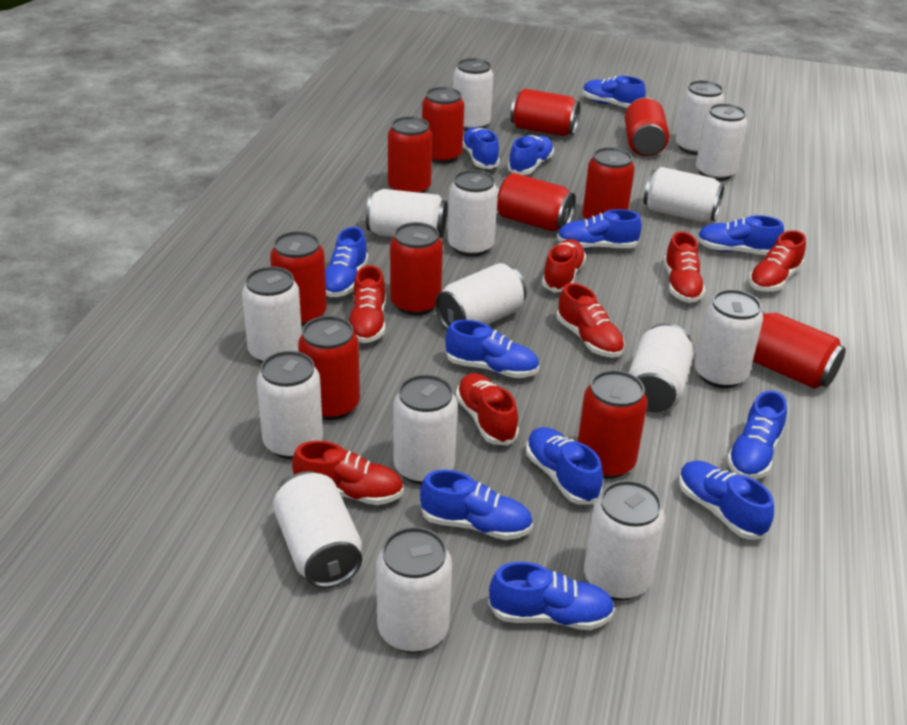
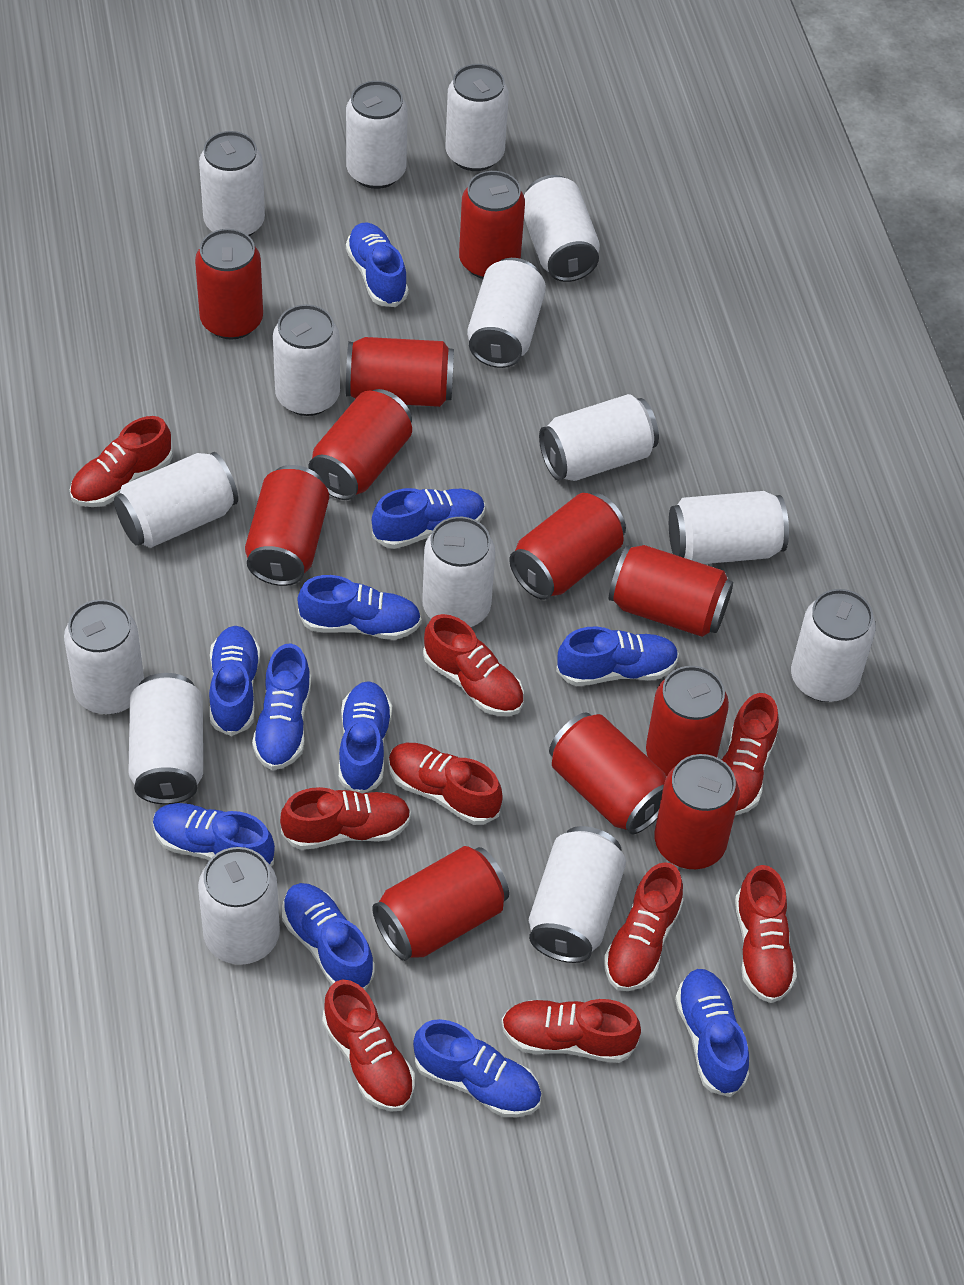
blue shoe: [325,227,368,297] [420,470,533,540] [445,320,539,378] [463,127,500,169] [488,562,615,630] [507,135,554,175] [526,427,603,505] [557,209,642,249] [583,76,646,108] [679,461,774,540] [697,215,784,255] [727,390,787,479] = 12 -> [153,803,275,866] [209,626,260,736] [252,643,311,770] [282,883,375,990] [297,575,421,640] [339,681,392,794] [346,223,409,307] [372,488,485,549] [413,1019,541,1117] [556,626,679,686] [675,969,749,1097] = 11
red shoe: [292,441,404,505] [349,265,386,343] [456,373,519,445] [542,239,586,292] [557,283,625,358] [664,231,706,303] [749,230,806,292] = 7 -> [70,416,173,507] [280,787,411,850] [322,980,415,1112] [389,743,503,825] [423,614,524,716] [501,999,641,1063] [604,862,683,991] [722,693,779,816] [735,865,797,1003] = 9

